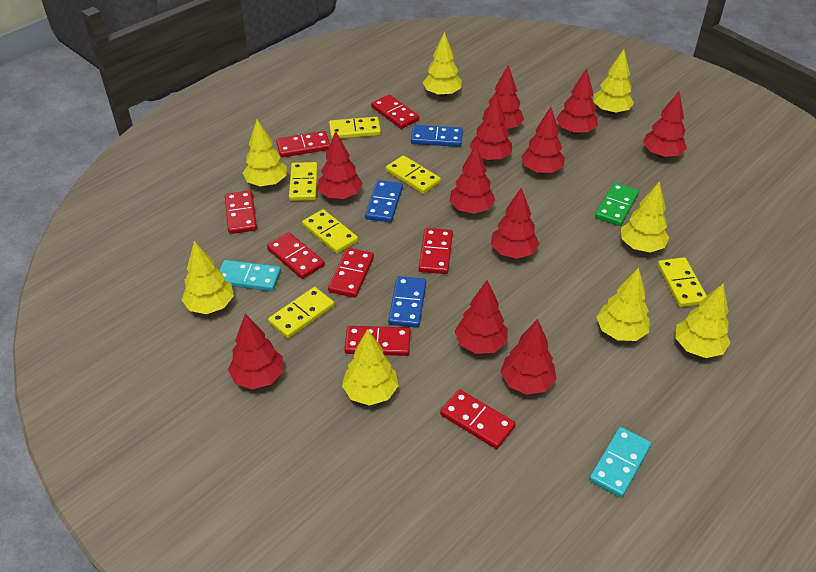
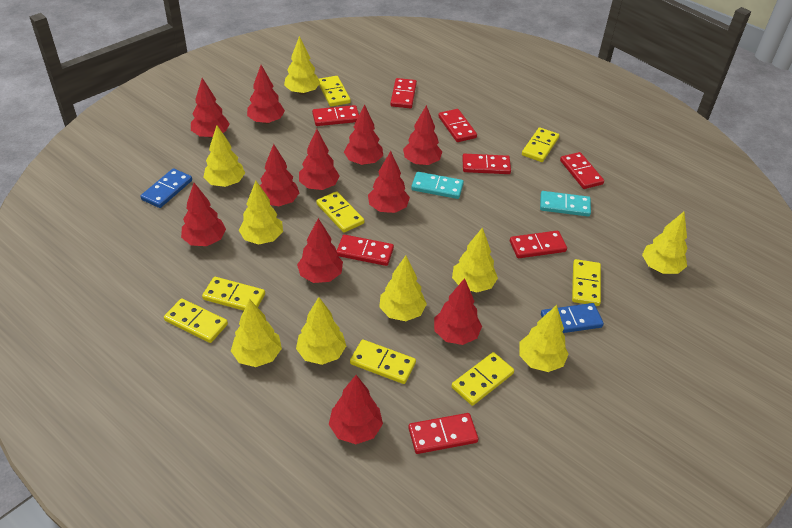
blue domino: [365,180,403,223] [388,276,426,328] [411,125,463,147] = 3 -> [140,168,192,208] [541,303,604,333] = 2
green domino: [595,183,639,226] = 1 -> none = 0
yellow domino: [268,287,334,338] [289,162,318,201] [302,209,358,254] [329,117,381,139] [386,155,441,194] [657,257,707,307] = 6 -> [164,298,228,343] [202,277,265,311] [316,191,364,233] [319,76,351,107] [350,339,416,384] [451,352,514,406] [522,127,559,162] [572,259,601,306] = 8
yellow tree: [182,241,234,314] [243,119,287,186] [342,329,398,406] [423,32,462,97] [593,49,634,114] [597,268,650,341] [621,181,669,253] [675,284,731,358] = 8 -> [203,125,245,187] [231,299,282,367] [239,181,283,245] [284,36,320,95] [296,297,346,365] [379,256,427,321] [452,227,498,293] [519,305,569,372] [642,212,688,274] = 9

